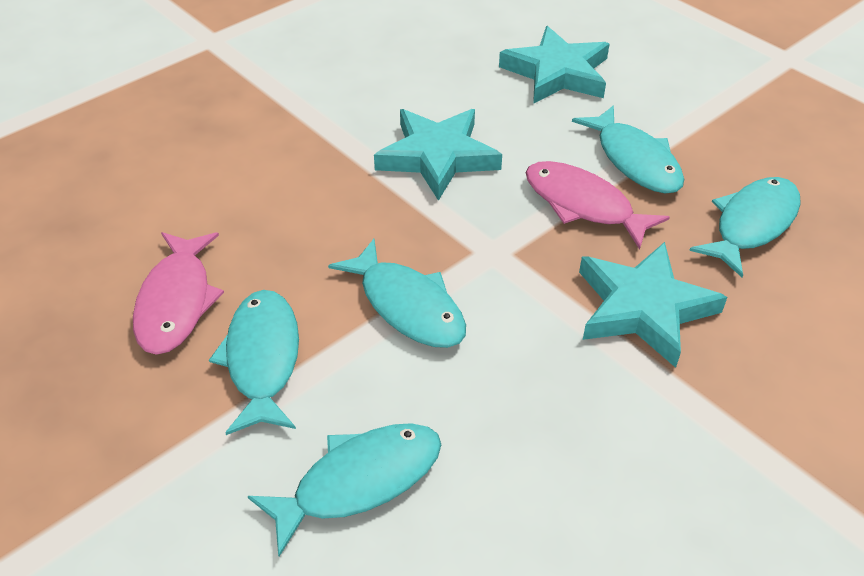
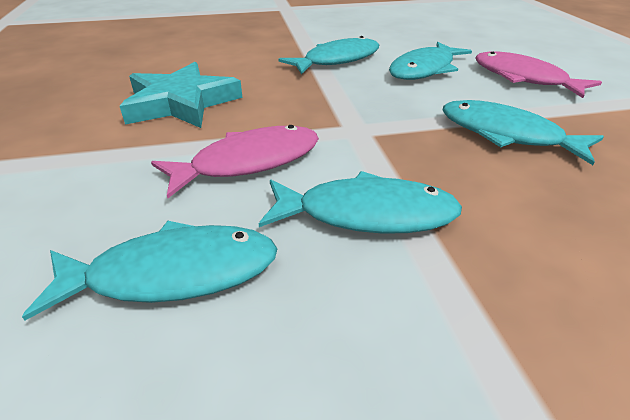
turquoise star: [374,109,502,201] [499,26,609,104] [579,242,727,368] = 3 -> [120,62,243,128] = 1

